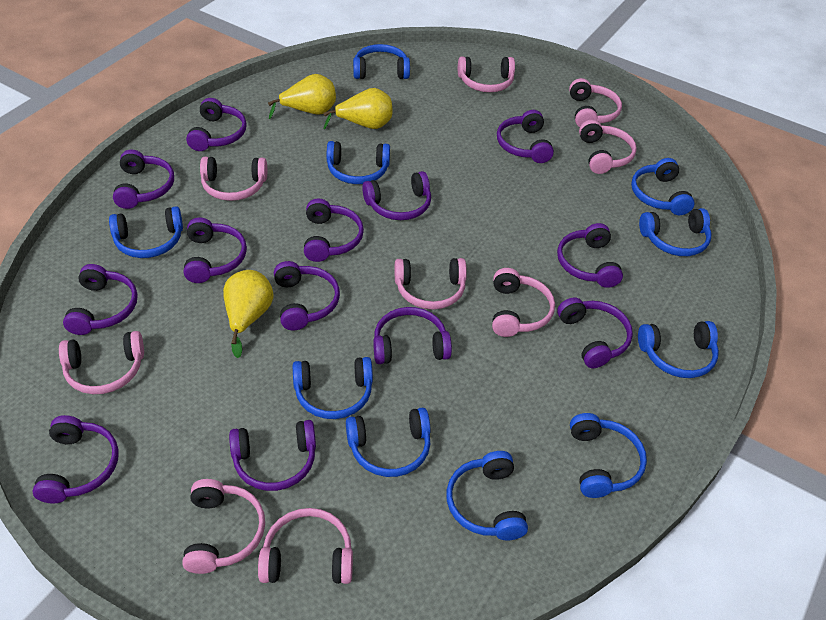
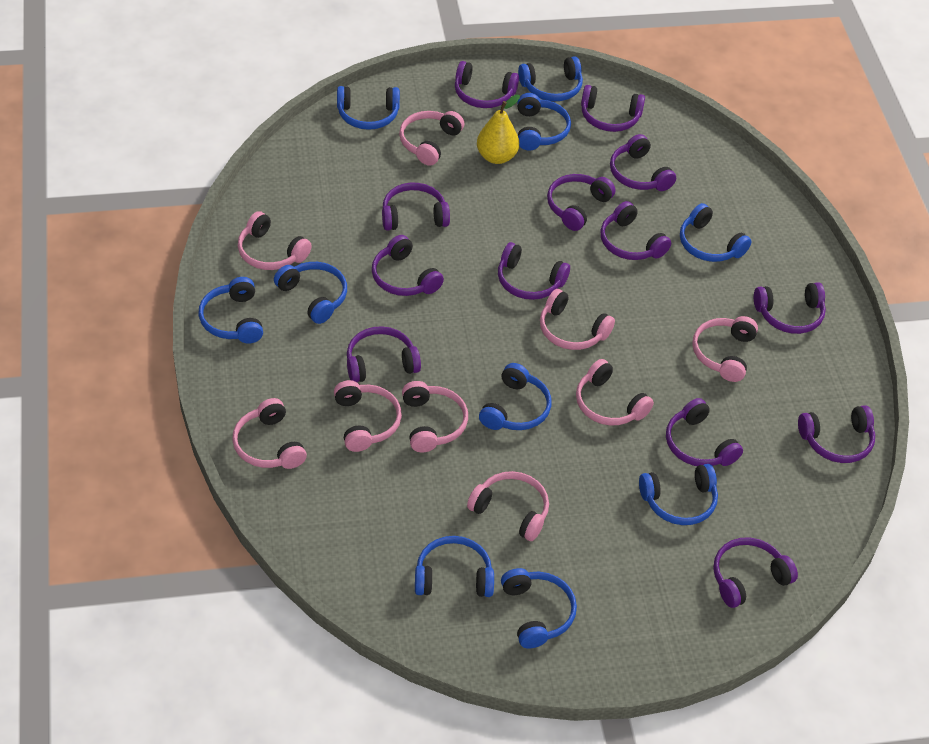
yellow pear: [223,270,273,358] [268,74,336,119] [324,88,392,129] = 3 -> [477,95,520,164] = 1

